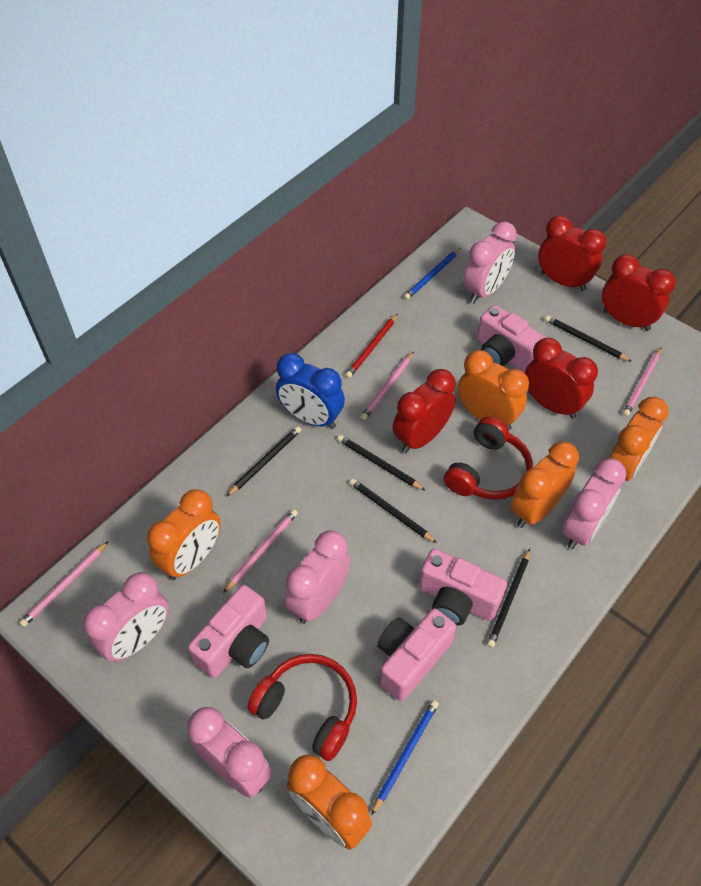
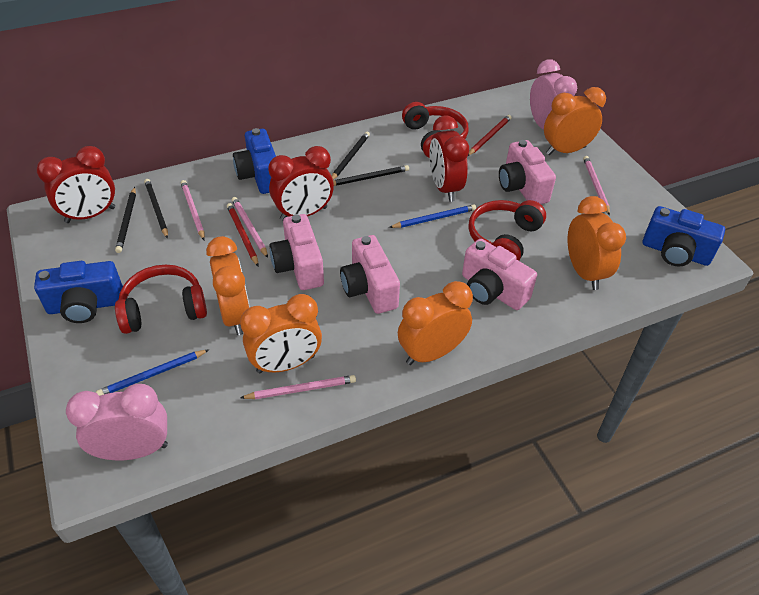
black pencil: [226,426,301,497] [337,435,426,491] [349,479,437,543] [487,549,530,648] [545,315,632,362] = 5 -> [115,187,136,253] [144,179,168,239] [332,132,370,180] [333,165,409,186] = 4
blue camera: none = 0 -> [34,261,123,323] [233,128,276,194] [643,206,725,266] = 3
blue clock: [276,353,345,429] = 1 -> none = 0
pink clock: [83,572,169,662] [187,707,272,798] [285,530,351,624] [463,221,517,304] [562,458,626,549] = 5 -> [66,384,168,460] [530,59,577,130] = 2
red clock: [393,369,456,453] [525,338,598,419] [538,216,606,291] [602,254,676,331] = 4 -> [37,146,115,223] [268,146,334,221] [429,115,469,202] = 3
red headphones: [248,654,357,761] [444,417,533,500] = 2 -> [115,265,207,334] [402,102,469,158] [468,200,546,261] = 3
red pencil: [345,314,398,378] = 1 -> [227,203,259,266] [468,115,512,156] = 2

